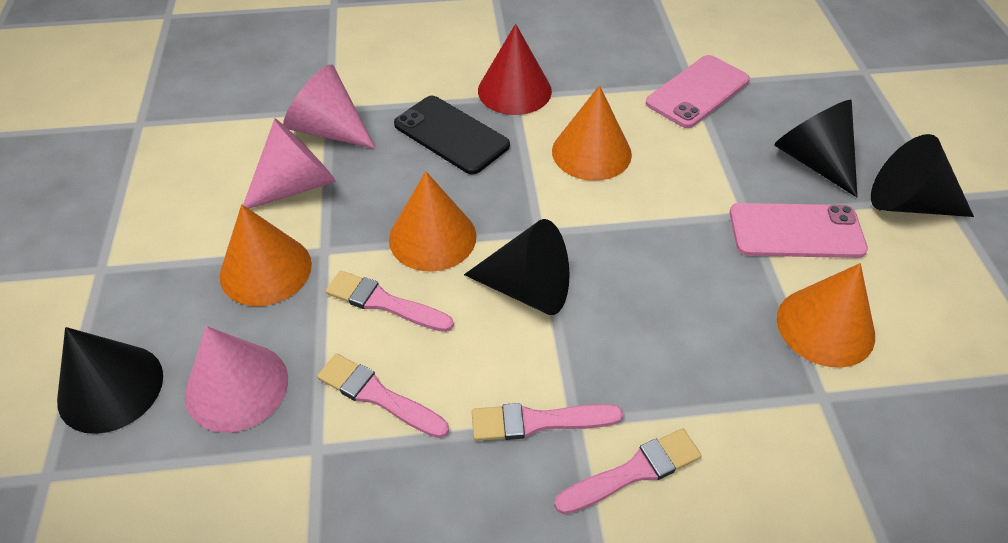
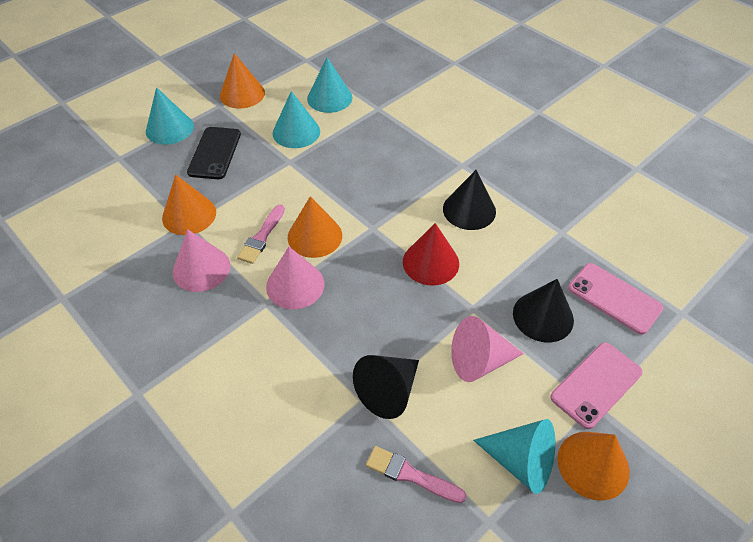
black cone: [57,327,163,434] [464,219,570,315] [774,100,857,197] [871,134,974,217] = 4 -> [353,355,419,419] [443,170,496,230] [513,279,574,342] = 3
pink brush: [317,354,449,438] [326,271,454,332] [472,403,623,441] [554,428,702,514] = 4 -> [237,205,285,264] [366,446,466,503] = 2
turquoise cone: none = 0 -> [146,87,194,145] [273,91,320,148] [307,58,352,113] [473,419,555,494] = 4

